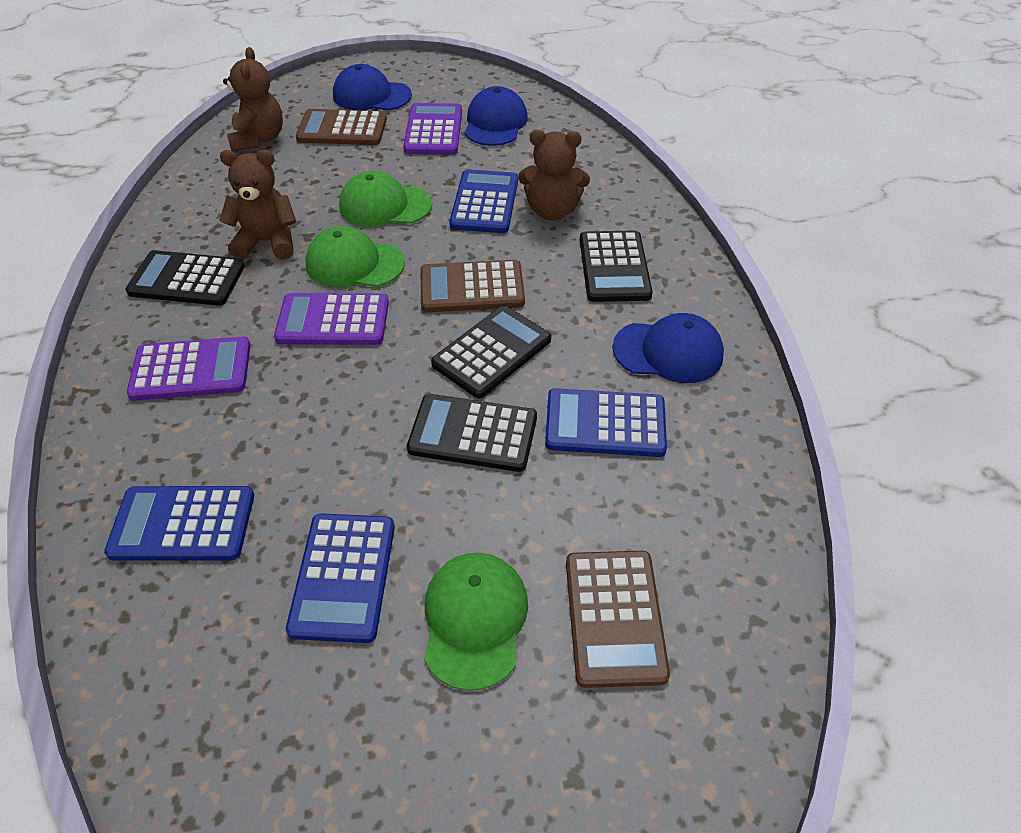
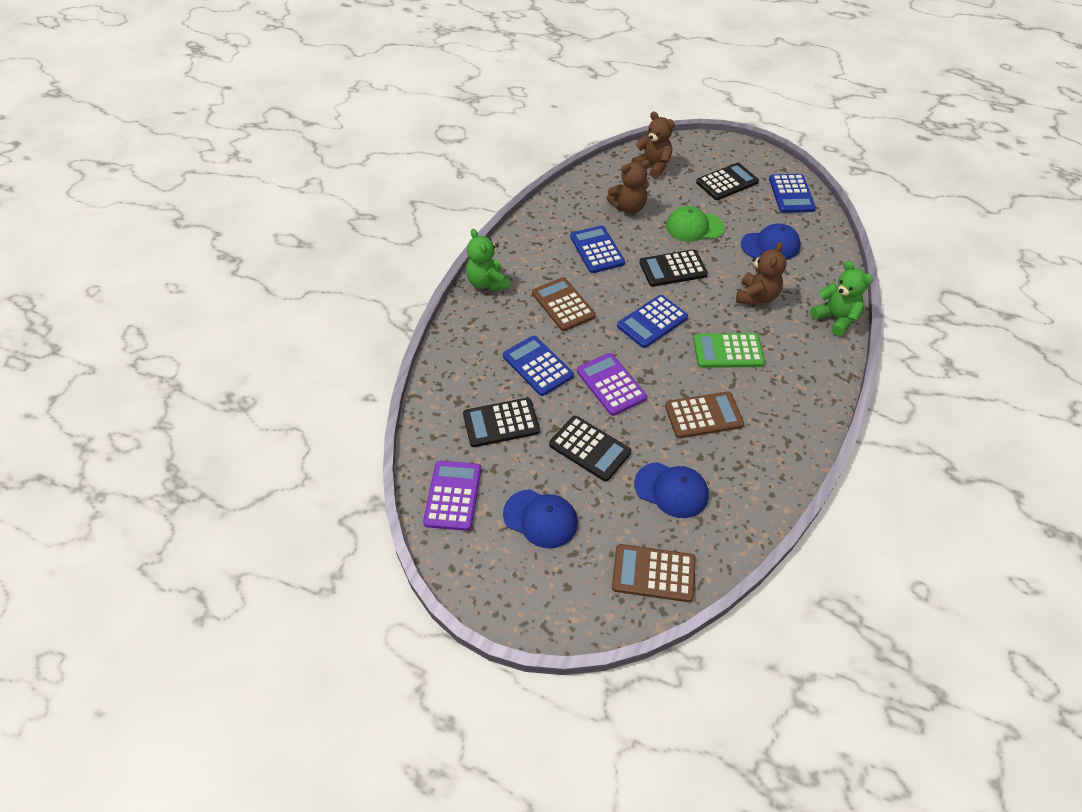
green calculator: none = 0 -> [693,333,765,368] = 1
green cap: [305,226,405,287] [339,171,432,227] [424,553,528,691] = 3 -> [666,206,725,242] = 1
green teddy bear: none = 0 -> [466,229,510,291] [810,261,873,336] = 2
purple calculator: [126,337,251,401] [274,293,389,345] [403,103,462,155] = 3 -> [423,461,481,531] [577,353,647,416] = 2

